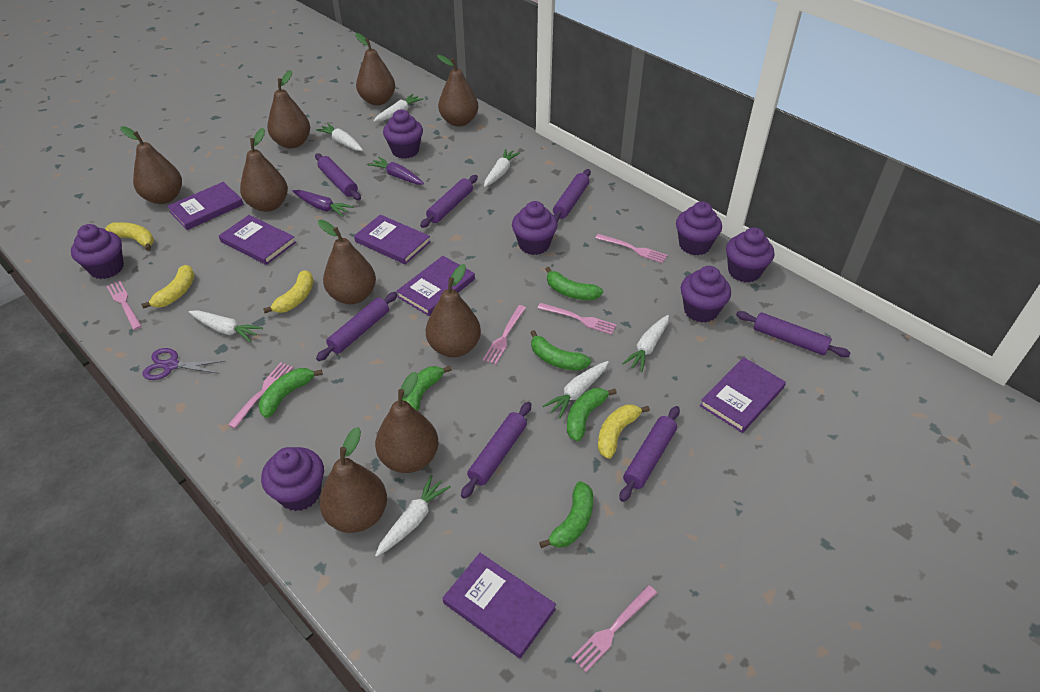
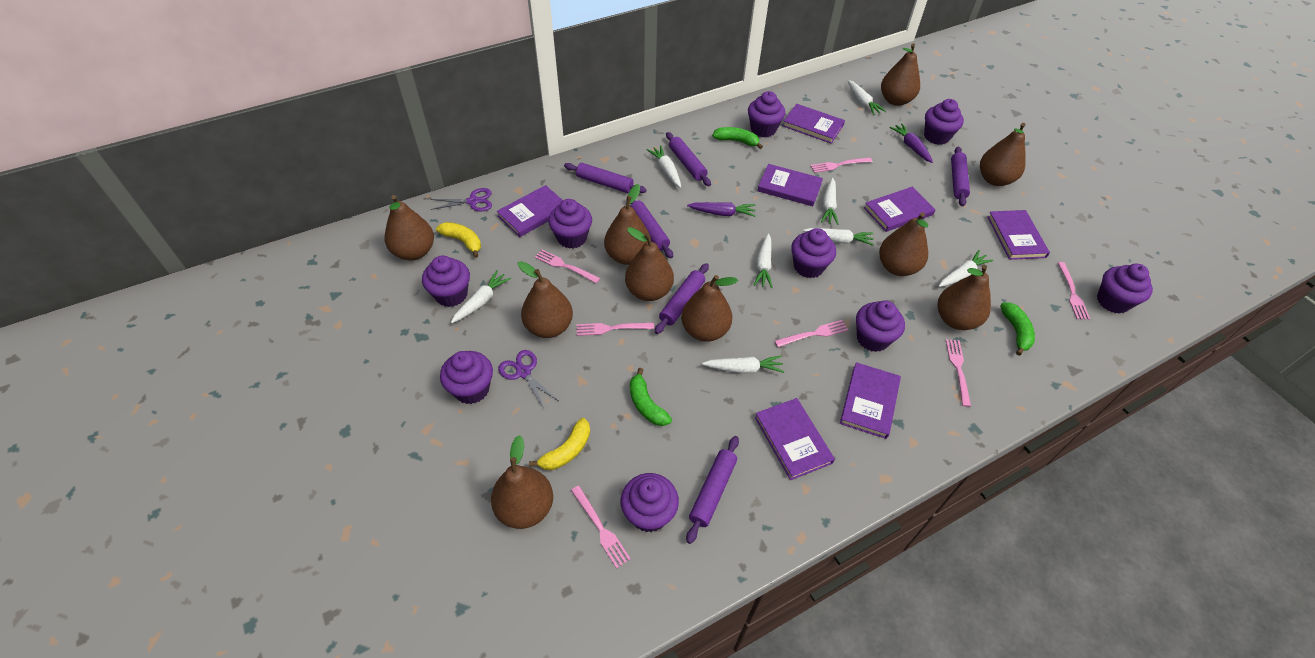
brown pear: [120,126,182,204] [240,128,288,212] [267,70,310,148] [318,220,376,304] [319,427,387,533] [355,33,395,105] [375,372,439,473] [426,264,481,357] [437,55,478,127] = 9 -> [385,195,434,261] [491,435,553,529] [518,261,573,338] [604,184,651,265] [625,227,674,301] [681,275,738,342] [879,212,928,276] [881,43,920,106] [938,265,991,330] [980,123,1026,186] = 10
green banana: [258,368,323,418] [402,366,452,411] [530,330,591,371] [539,481,593,548] [546,267,603,300] [567,388,617,441] = 6 -> [630,368,672,426] [712,127,763,149] [1000,302,1035,355] = 3
pink fork: [107,281,142,330] [228,363,293,428] [483,305,526,364] [538,303,617,335] [571,585,657,672] [596,234,667,263] = 6 -> [535,250,600,284] [571,486,631,568] [577,323,654,336] [775,320,848,347] [810,157,872,173] [946,339,971,407] [1058,262,1090,320] = 7
purple book: [167,182,244,230] [219,215,296,265] [354,214,431,264] [396,256,475,316] [443,553,556,659] [700,357,786,433] = 6 -> [497,185,563,237] [755,398,835,480] [758,164,823,206] [783,104,845,144] [840,362,901,439] [864,187,936,232] [987,210,1050,260] = 7
purple cupcake: [71,224,124,279] [261,447,324,511] [383,109,423,159] [512,201,558,255] [676,202,722,255] [681,266,731,323] [726,227,774,283] = 7 -> [422,255,470,307] [440,351,493,404] [548,199,592,249] [621,473,679,532] [748,91,785,137] [791,228,836,278] [856,300,905,352] [924,99,964,145] [1097,264,1153,314] = 9
purple rolling pin: [315,153,361,200] [316,292,398,361] [420,175,478,228] [461,402,531,499] [553,169,591,222] [619,406,680,502] [736,311,851,357] = 7 -> [564,163,646,193] [631,201,673,258] [655,263,709,334] [666,132,711,186] [686,436,739,544] [951,147,970,207] = 6
purple scissors: [142,348,225,380] = 1 -> [430,188,492,211] [498,350,558,408] = 2
white carrot: [189,310,263,342] [316,123,363,151] [373,94,423,122] [375,475,451,557] [484,149,520,187] [543,361,609,418] [622,315,669,372] = 7 -> [451,270,511,323] [647,145,681,188] [702,355,784,373] [754,234,773,288] [803,228,874,246] [821,178,839,225] [848,80,886,115] [939,250,994,287] = 8
yellow banana: [105,222,154,251] [141,265,195,309] [263,270,314,313] [598,404,650,459] = 4 -> [436,222,481,258] [529,418,590,470] = 2

